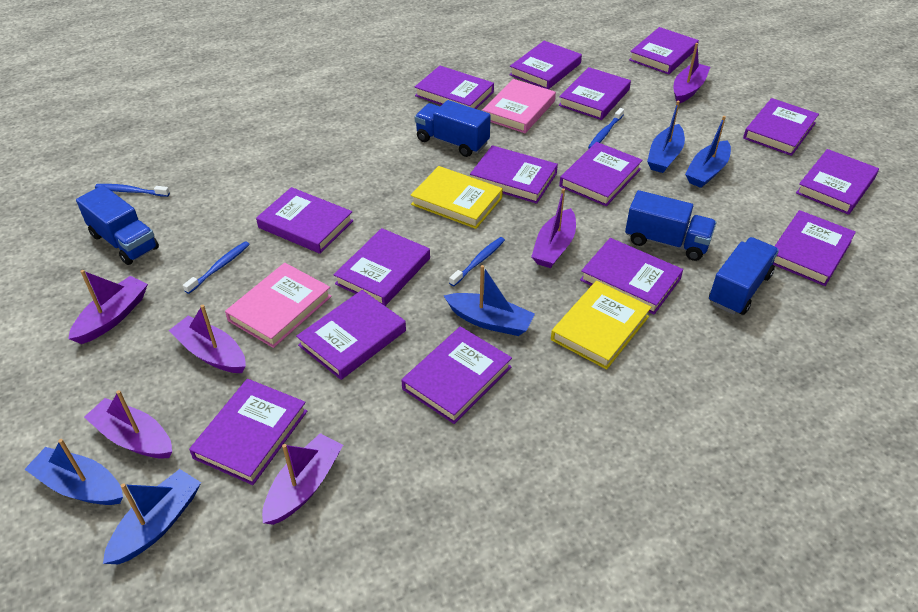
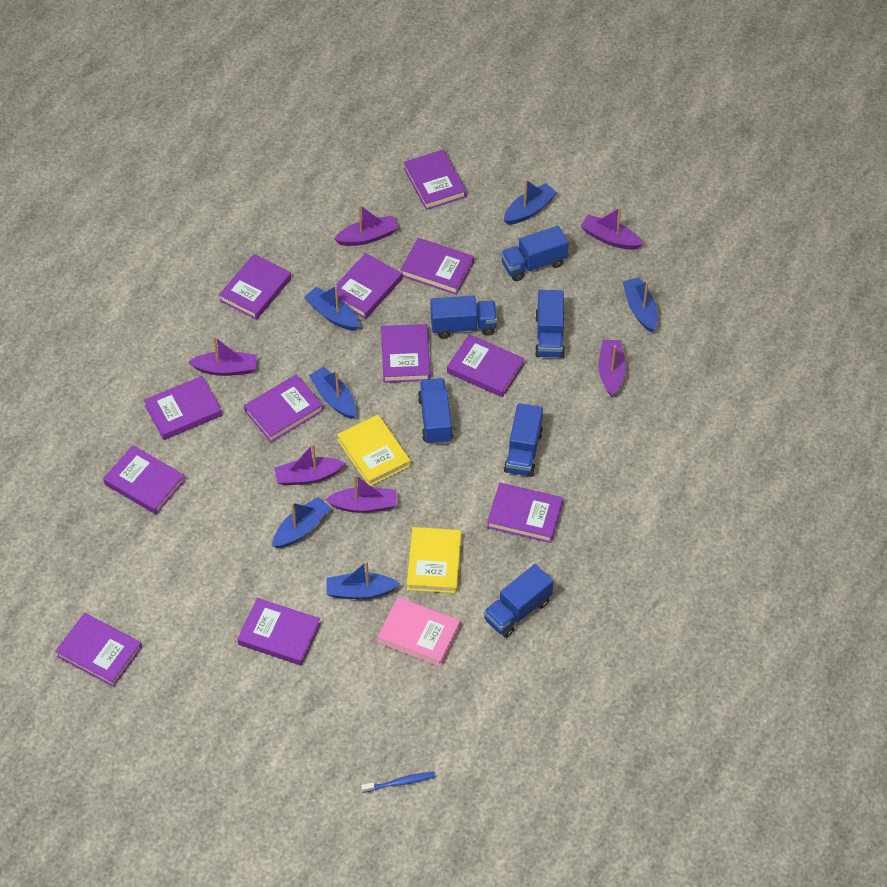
blue boat: [24,439,123,505] [103,469,201,564] [444,265,535,336] [647,101,685,173] [685,116,731,188] = 5 -> [272,497,331,548] [304,285,360,331] [309,367,356,419] [327,561,400,599] [504,179,557,225] [622,277,658,332] = 6
blue toothbrush: [95,184,170,197] [183,241,250,294] [449,237,505,286] [588,108,624,148] = 4 -> [361,772,436,793] = 1
blue truck: [76,185,159,265] [415,100,491,157] [625,190,716,261] [709,237,779,315] = 4 -> [418,378,453,445] [430,296,497,339] [484,564,554,638] [501,226,569,281] [504,403,543,477] [535,290,565,358] = 6
pink book: [225,263,332,348] [482,79,556,133] = 2 -> [377,597,460,667] = 1
purple book: [189,379,307,485] [256,187,353,254] [296,290,406,380] [334,228,430,306] [401,326,512,424] [415,66,494,109] [470,145,558,204] [509,41,582,89] [559,67,631,120] [559,142,643,206] [580,238,683,314] [629,27,699,75] [743,98,819,156] [773,210,856,286] [796,149,879,215] = 15 -> [55,613,142,687] [103,445,186,515] [144,376,222,440] [219,254,291,320] [237,598,321,666] [244,374,324,442] [334,253,402,319] [381,324,430,383] [400,238,474,295] [404,150,466,210] [447,334,524,397] [487,483,563,543] = 12

